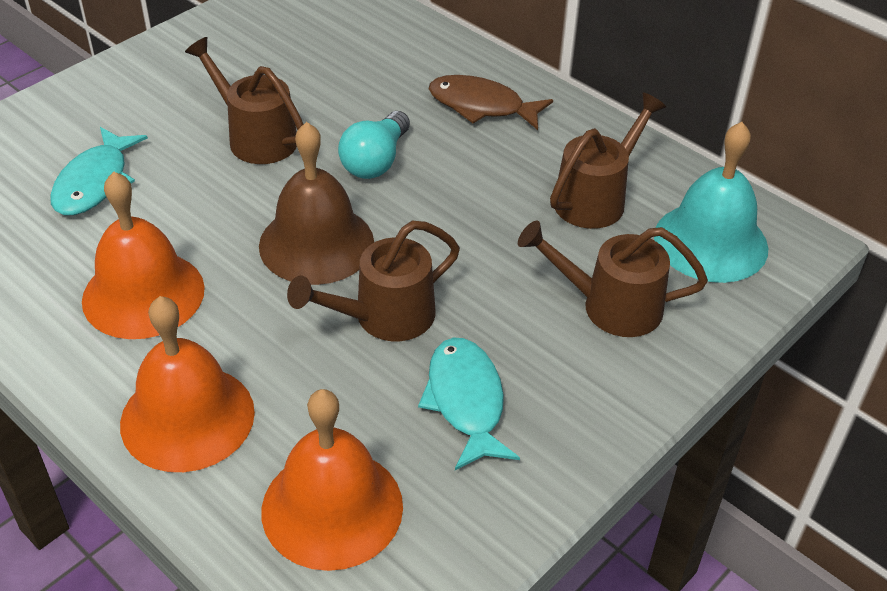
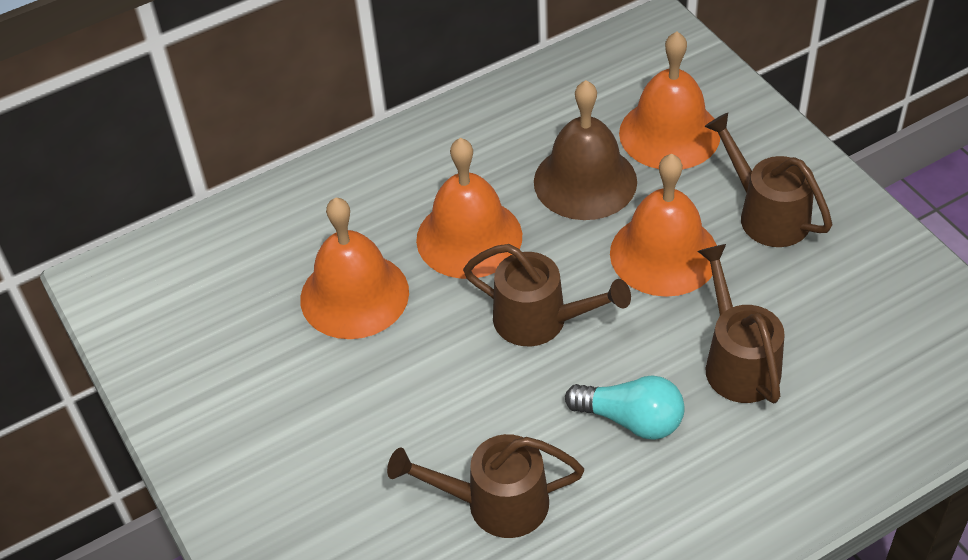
brown fish: [429,75,553,130] = 1 -> none = 0
orange bell: [82,172,205,339] [120,296,255,472] [262,389,403,571] = 3 -> [300,197,409,339] [416,138,522,279] [610,154,717,297] [619,32,720,170] = 4
turquoise bell: [654,122,768,283] = 1 -> none = 0
turquoise fish: [50,127,148,215] [418,337,520,470] = 2 -> none = 0

